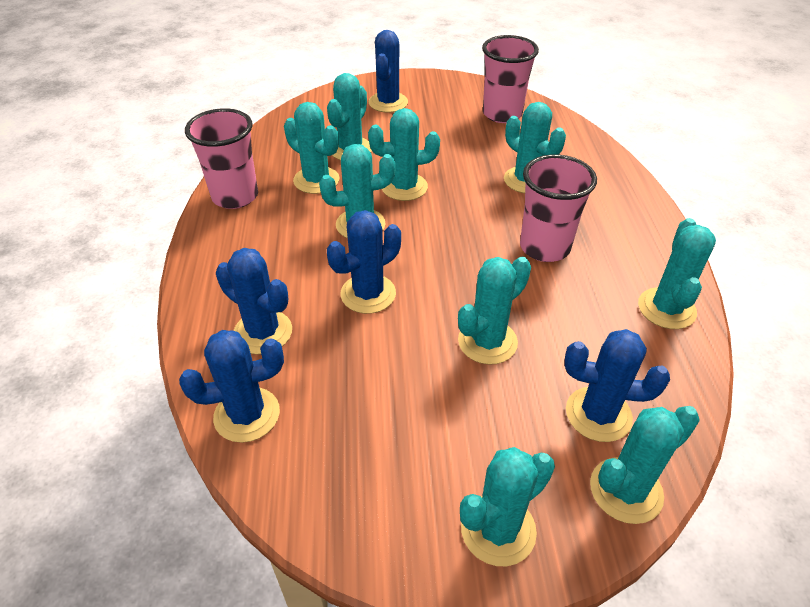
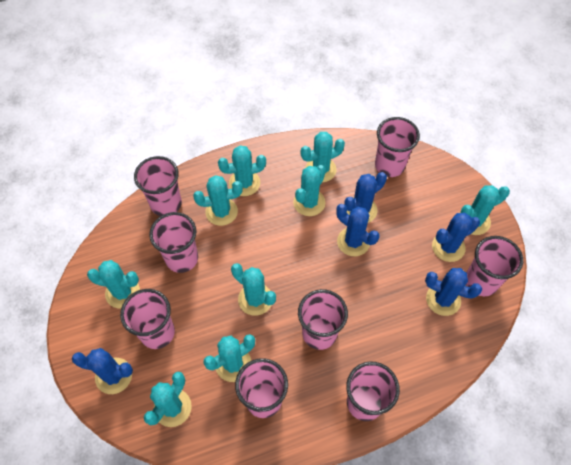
pink cup: [185,108,258,209] [482,35,539,123] [520,154,597,262] = 3 -> [120,289,175,349] [134,156,182,216] [149,212,198,273] [235,358,288,418] [298,289,348,350] [346,362,400,421] [375,117,420,177] [466,236,523,296] = 8

